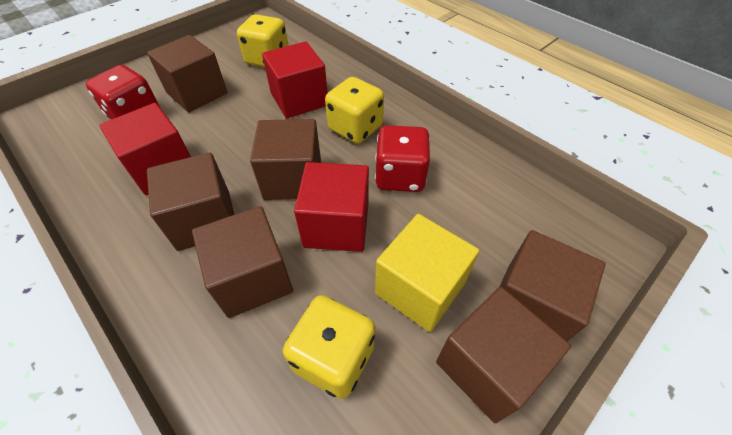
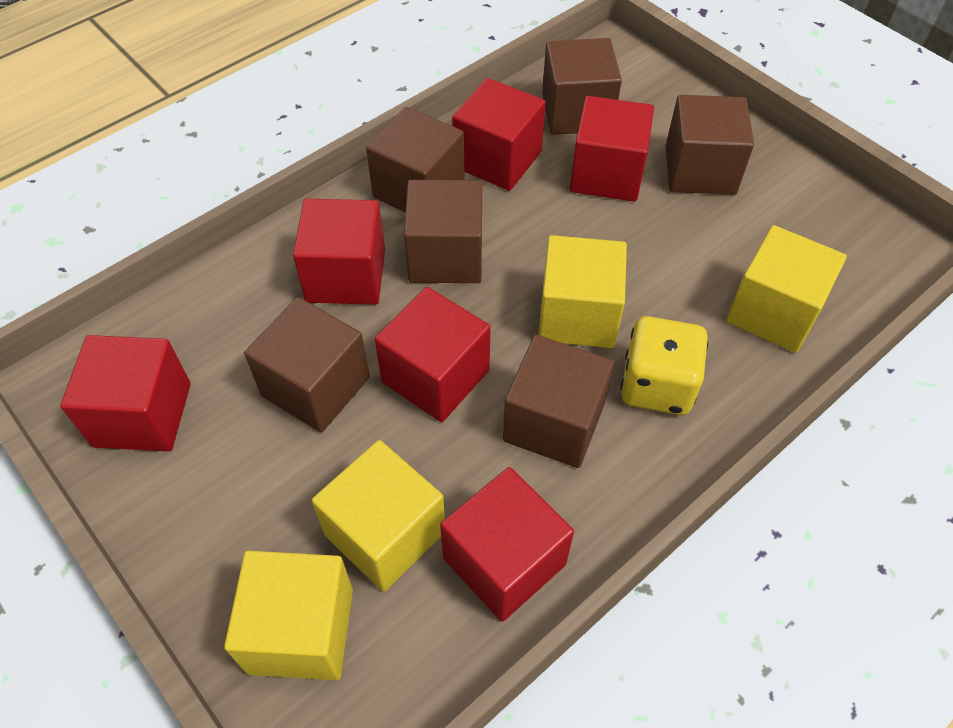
red cube: [100,103,191,195] [262,41,327,118] [294,162,369,252] = 3 -> [60,335,191,451] [293,199,385,305] [374,287,491,422] [440,467,574,622] [452,78,546,191] [570,96,654,202] = 6
red dice: [86,65,160,120] [375,125,430,192] = 2 -> none = 0
yellow cube: [375,214,479,332] = 1 -> [224,551,353,680] [312,440,445,592] [539,235,627,348] [726,225,847,353] = 4
yellow dice: [237,14,288,68] [283,295,375,399] [325,77,384,144] = 3 -> [621,316,708,415] = 1

